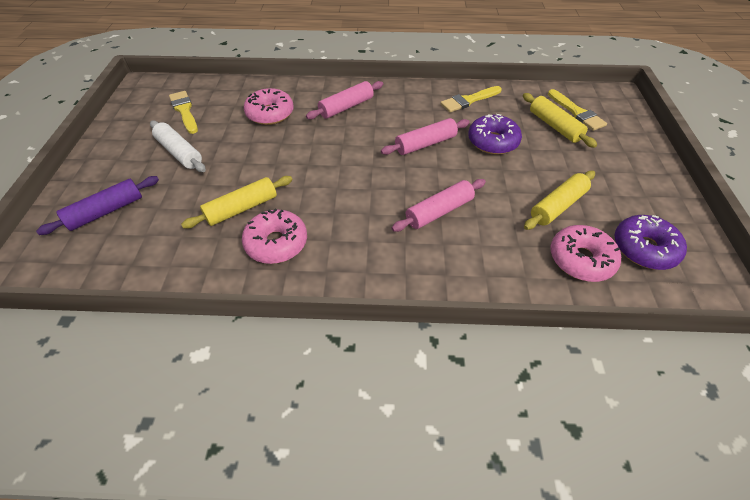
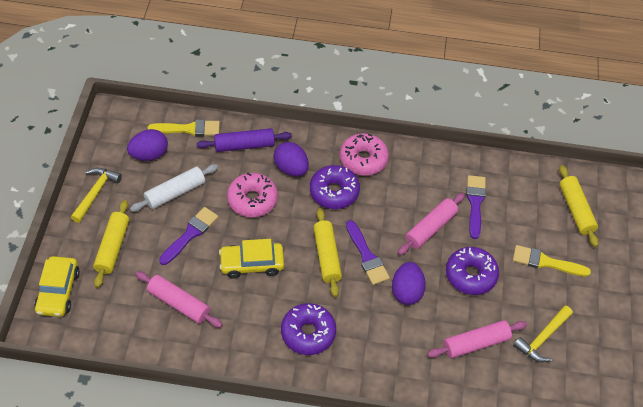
pink donut: [242,209,307,264] [244,88,294,125] [550,225,621,282] = 3 -> [227,173,278,217] [340,133,389,176] = 2
purple brush: none = 0 -> [159,207,218,265] [346,220,390,285] [466,175,486,239] = 3
purple donut: [468,114,522,155] [614,215,687,270] = 2 -> [281,303,336,355] [310,165,360,209] [446,247,499,295] = 3
purple egg: none = 0 -> [127,129,168,161] [274,142,309,176] [392,262,426,305] = 3
yellow brush: [169,91,198,134] [440,86,502,113] [548,89,607,131] = 3 -> [148,120,220,136] [513,245,591,277] = 2
yellow car: none = 0 -> [34,256,80,317] [219,239,284,279] = 2
yellow hammer: none = 0 -> [71,168,122,223] [513,306,573,363] = 2

